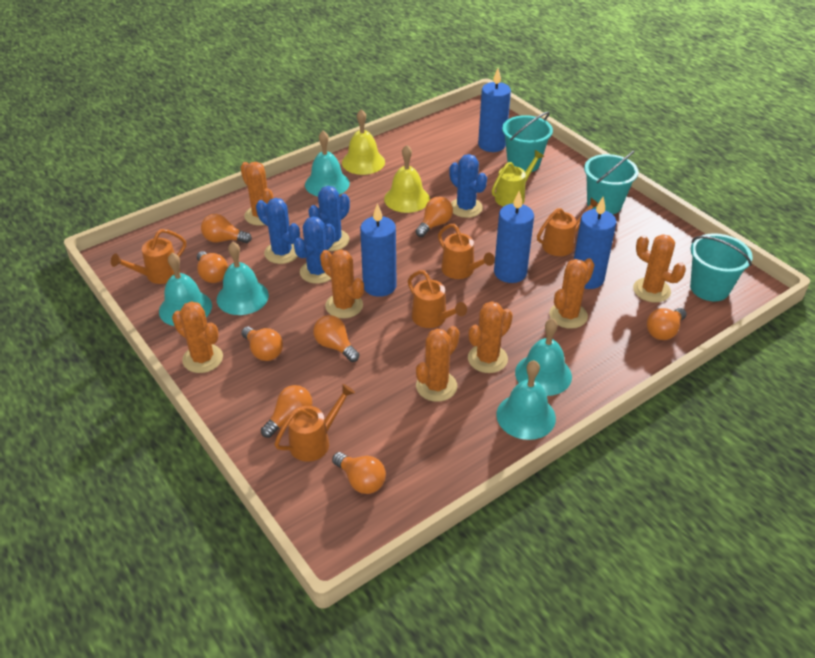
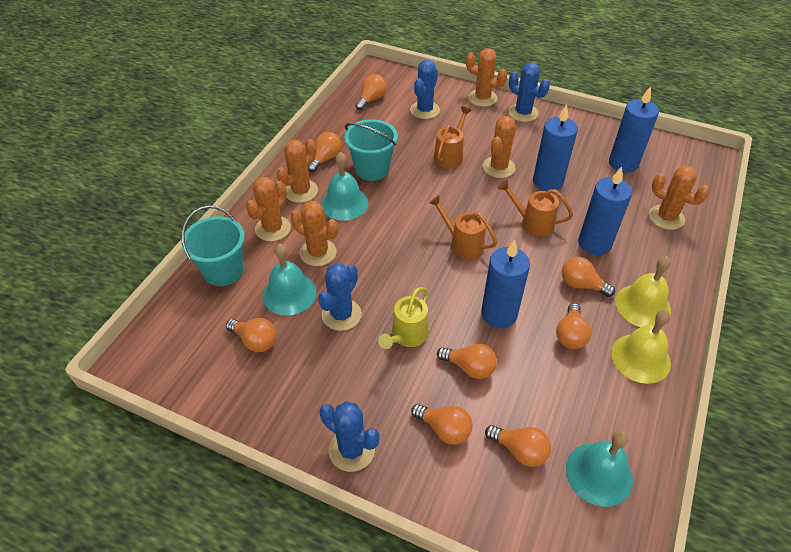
orange cactus: [172,302,223,373] [240,162,273,226] [320,250,364,319] [416,326,460,402] [468,301,513,373] [549,258,595,329] [633,234,686,303] = 7 -> [246,177,291,241] [276,139,318,203] [290,201,338,266] [466,48,507,107] [483,116,516,178] [649,165,710,230] = 6
orange watering can: [111,229,186,284] [274,384,355,462] [408,270,467,328] [438,224,495,279] [537,198,598,256] = 5 -> [429,195,497,259] [434,106,472,169] [498,180,573,236] = 3
turquoise bell: [159,253,212,326] [217,242,269,315] [305,131,350,196] [496,360,556,440] [515,318,572,396] = 5 -> [262,244,316,316] [321,152,368,221] [566,430,633,507] = 3
turquoise bucket: [502,112,553,172] [584,151,638,214] [690,233,753,301] = 3 -> [181,206,245,286] [344,119,398,181] = 2

